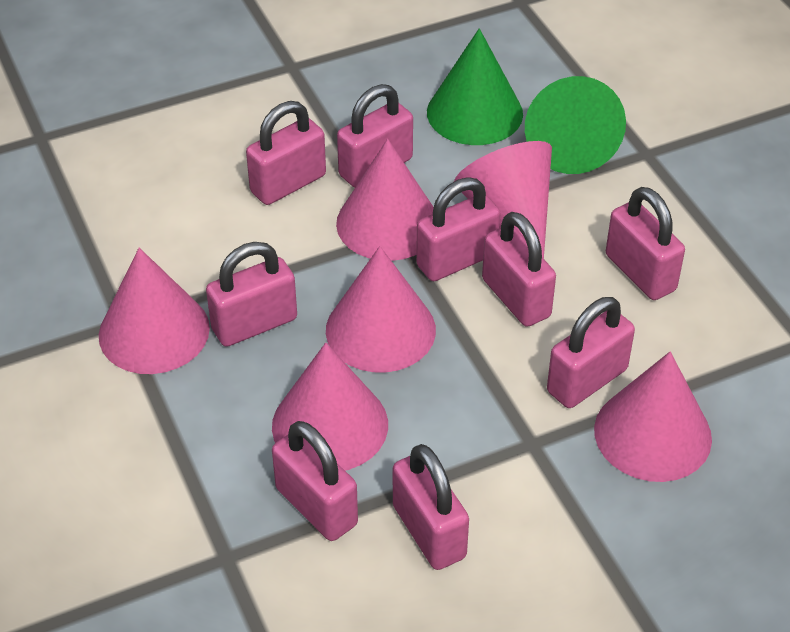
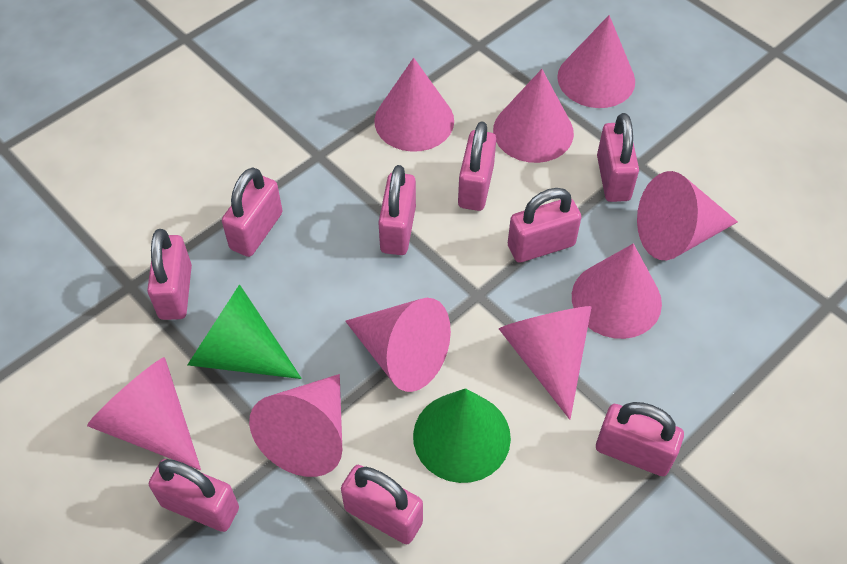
pink cone: [99,248,210,374] [272,343,388,471] [326,246,436,372] [336,139,434,261] [454,141,552,259] [594,352,712,482] = 6 -> [87,357,201,470] [249,374,342,477] [345,298,451,392] [374,58,454,152] [493,69,574,163] [499,306,592,420] [557,15,635,108] [572,244,662,339] [637,171,738,260] = 9

